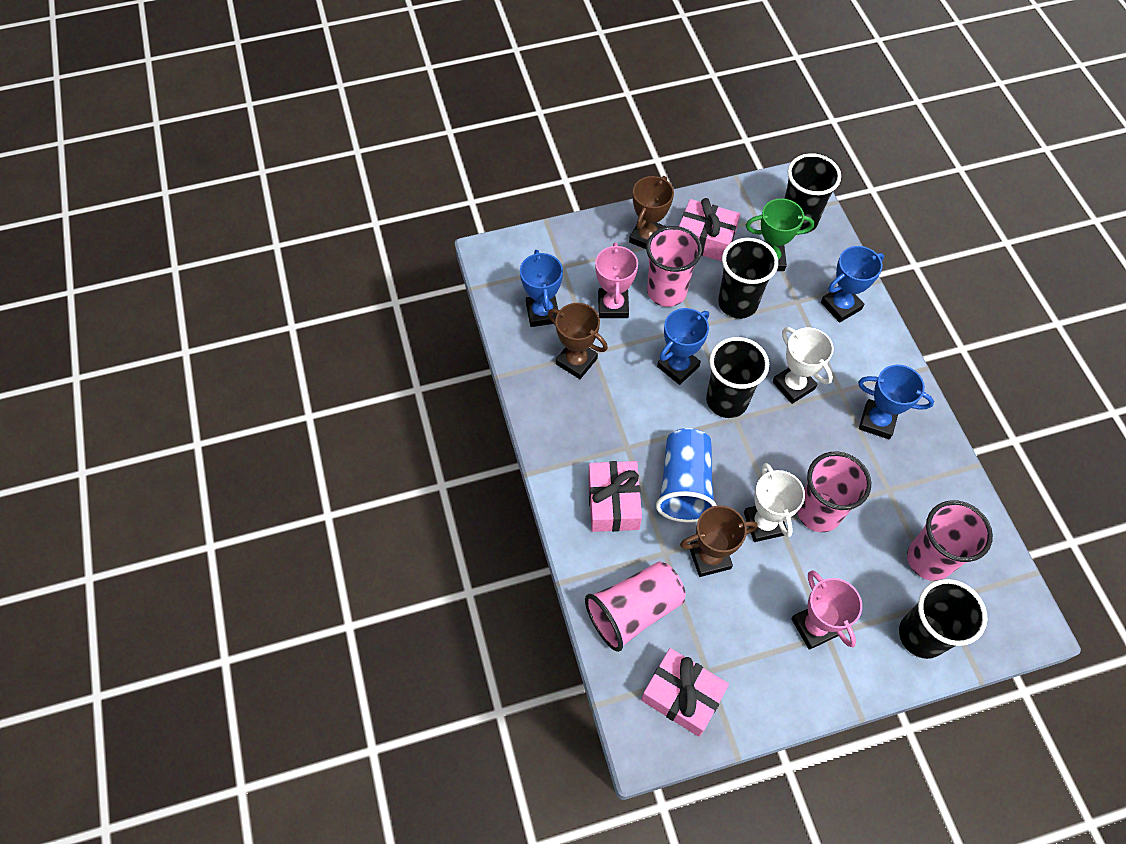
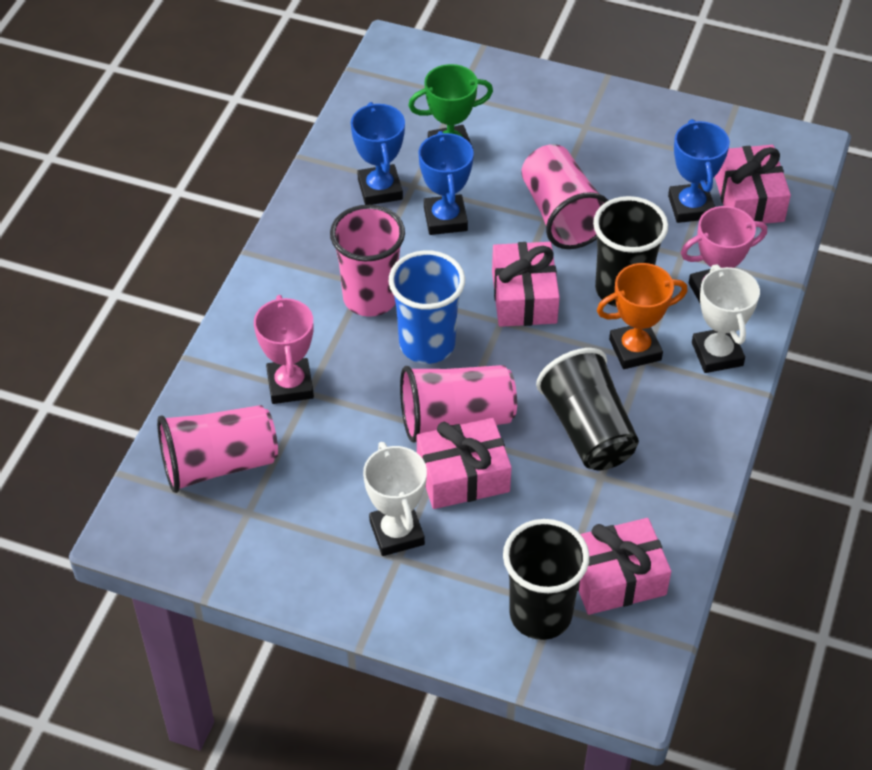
black cup: [706,337,769,418] [718,238,778,319] [784,153,841,234] [899,579,987,659] = 4 -> [503,519,589,640] [536,348,639,471] [593,196,668,307] = 3
blue trophy: [520,250,563,327] [657,308,709,385] [821,246,884,323] [858,365,934,439] = 4 -> [351,102,405,205] [419,131,474,235] [668,119,730,223] = 3
brown trophy: [548,303,608,379] [629,176,674,249] [680,505,758,577] = 3 -> none = 0
orange trophy: none = 0 -> [597,263,688,369] = 1
pink gift: [588,461,642,532] [641,648,729,737] [679,198,740,261] = 3 -> [417,418,512,509] [492,242,560,327] [577,518,671,615] [715,145,791,224] = 4

